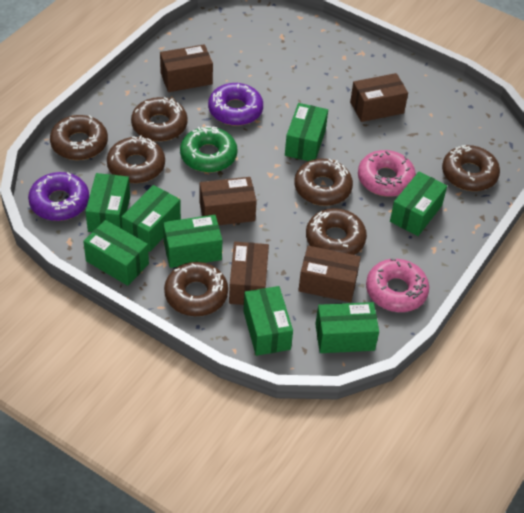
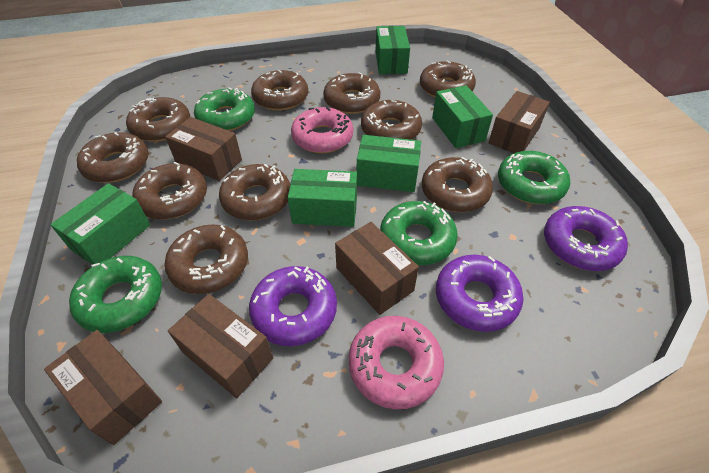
brown donut: [50,115,108,160] [107,135,165,183] [131,97,187,141] [164,262,228,316] [294,159,353,206] [306,208,367,255] [442,145,500,191] = 7 -> [77,132,149,183] [126,97,190,142] [132,162,207,219] [165,225,248,294] [219,164,290,220] [251,70,308,111] [323,72,380,114] [361,100,422,140] [420,61,476,98] [422,157,493,212] = 10
green box: [83,220,149,286] [85,173,130,232] [121,185,181,252] [163,215,222,268] [243,286,293,356] [285,103,328,161] [315,302,379,353] [390,172,447,236] = 8 -> [50,183,150,265] [288,169,357,227] [357,135,421,192] [376,26,410,74] [432,85,493,148] = 5
green donut: [180,126,238,173] = 1 -> [69,256,162,333] [194,87,255,131] [380,201,458,265] [498,151,570,204] = 4
purple donut: [28,172,89,221] [208,83,263,126] = 2 -> [249,266,337,346] [436,255,523,332] [544,206,628,271] = 3

